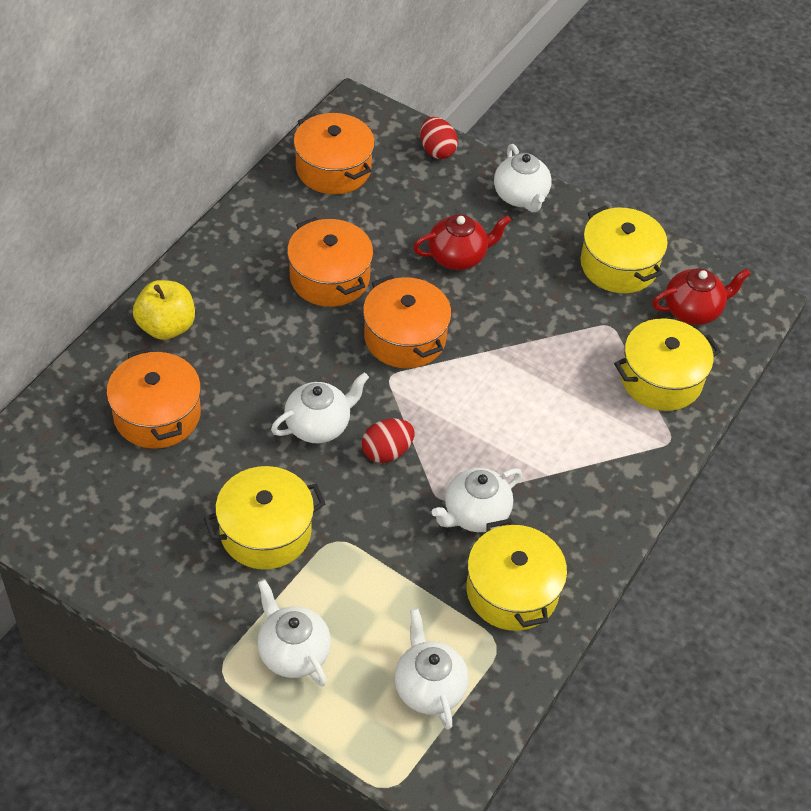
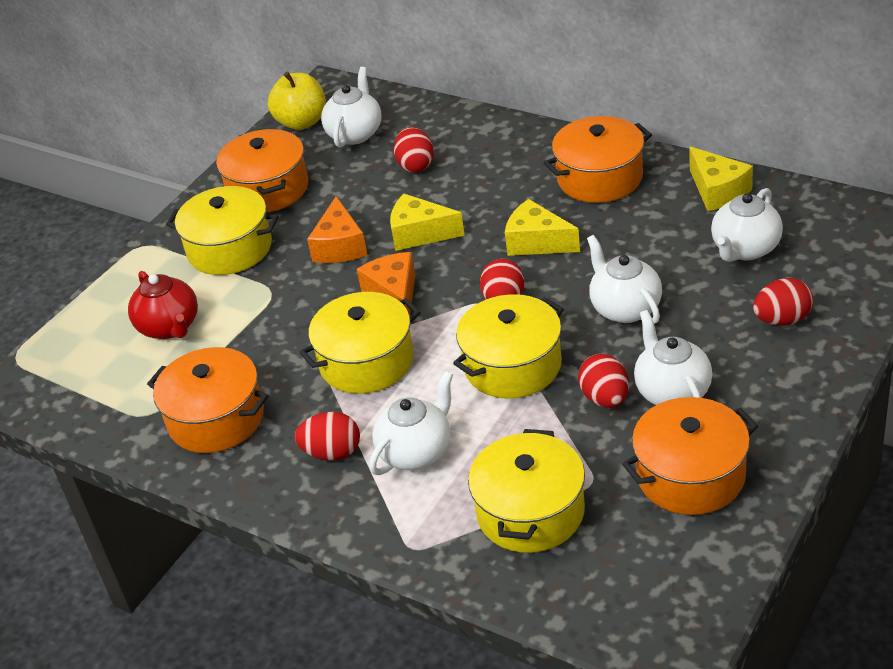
orange cheese: none = 0 -> [307,196,367,263] [357,252,415,316] = 2
red egg: [362,418,415,463] [420,117,458,159] = 2 -> [295,412,360,460] [394,127,434,173] [480,259,524,300] [578,354,629,408] [753,278,813,325] = 5
red teapot: [413,214,511,270] [652,268,751,325] = 2 -> [128,271,198,339] = 1
yellow cheese: none = 0 -> [390,194,465,251] [505,199,580,256] [689,147,753,211] = 3

